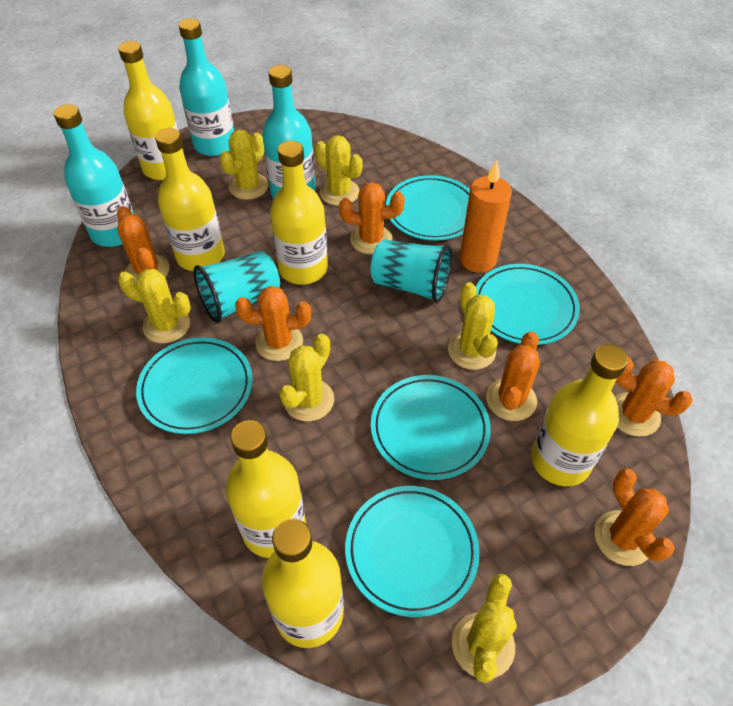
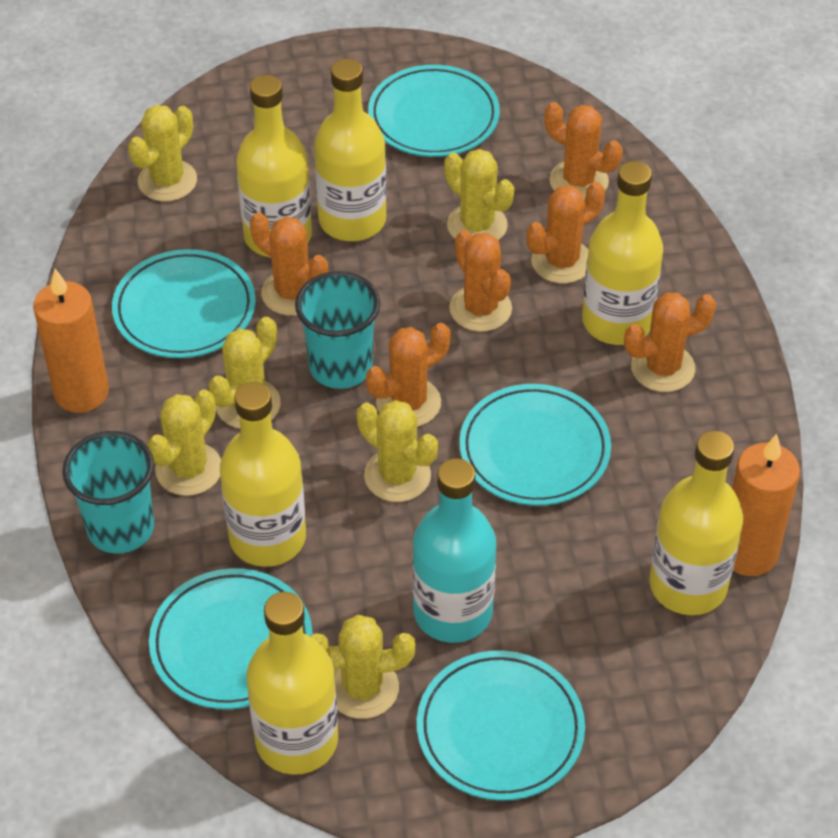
orange candle: [460,160,512,273] = 1 -> [33,269,109,413] [732,434,800,576] = 2
turquoise bottle: [54,104,134,247] [179,18,234,156] [262,65,316,199] = 3 -> [412,458,496,643] = 1

